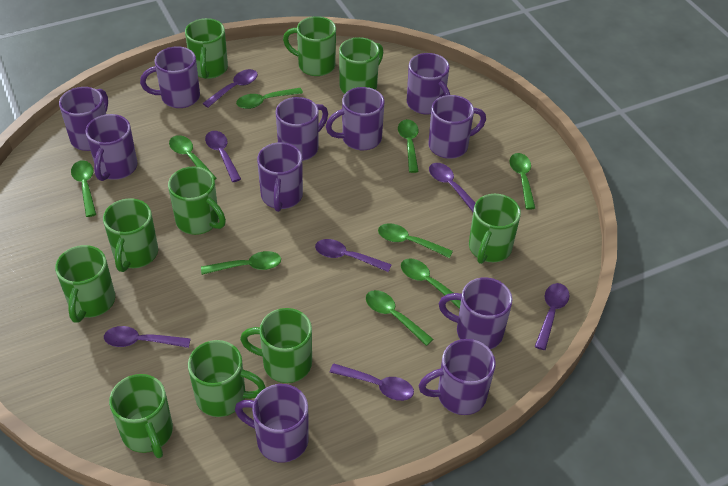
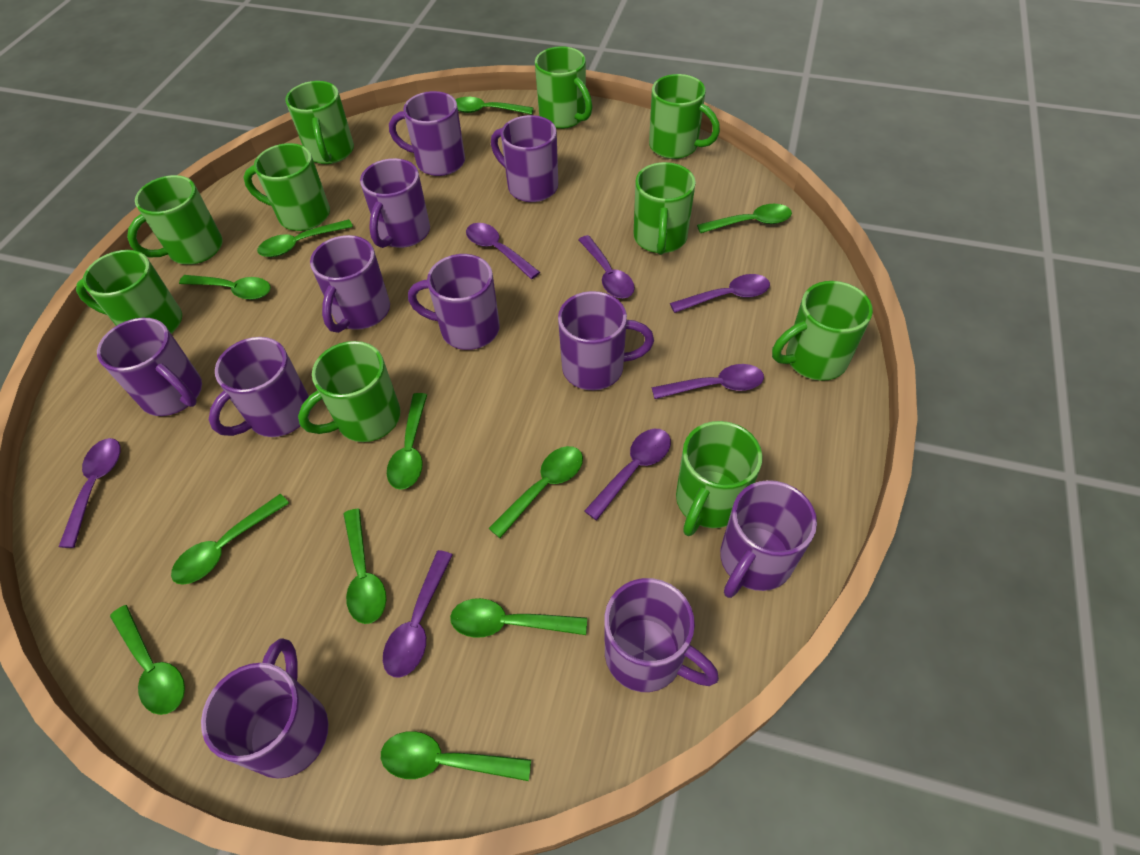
green spoon: [71,160,96,217] [169,135,217,180] [201,251,281,275] [236,88,303,109] [366,290,433,346] [378,223,453,258] [398,119,419,173] [401,258,461,309] [510,153,535,209] = 9 -> [110,605,185,715] [171,494,289,585] [179,275,271,300] [257,219,353,257] [344,508,386,624] [381,731,531,781] [387,393,427,490] [450,598,587,638] [455,97,534,115] [489,446,583,538] [697,204,792,233] = 11

